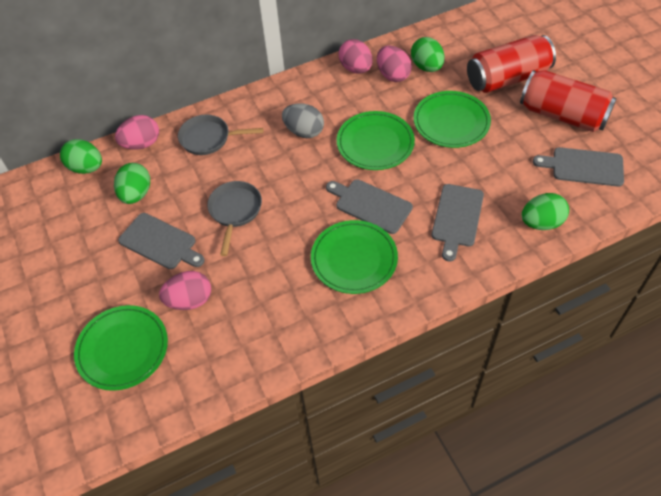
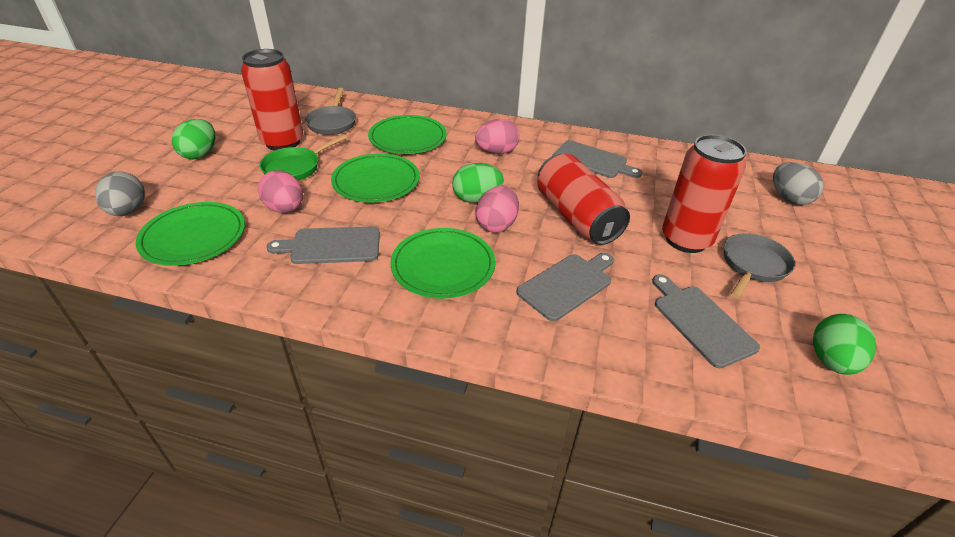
green egg: [60,139,102,174] [114,163,150,204] [411,37,444,72] [522,193,569,230] = 4 -> [172,119,215,160] [452,163,504,203] [813,314,876,375] = 3
green pan: none = 0 -> [260,134,347,180] = 1
grey egg: [282,103,324,138] = 1 -> [95,171,145,216] [773,162,824,205] = 2
pink egg: [115,115,159,150] [159,271,211,310] [338,39,372,74] [377,46,412,82] = 4 -> [258,170,303,213] [475,119,520,154] [476,186,519,233] = 3
red can: [467,35,556,93] [520,70,617,132] = 2 -> [241,49,303,151] [537,154,630,245] [662,135,747,253] = 3

